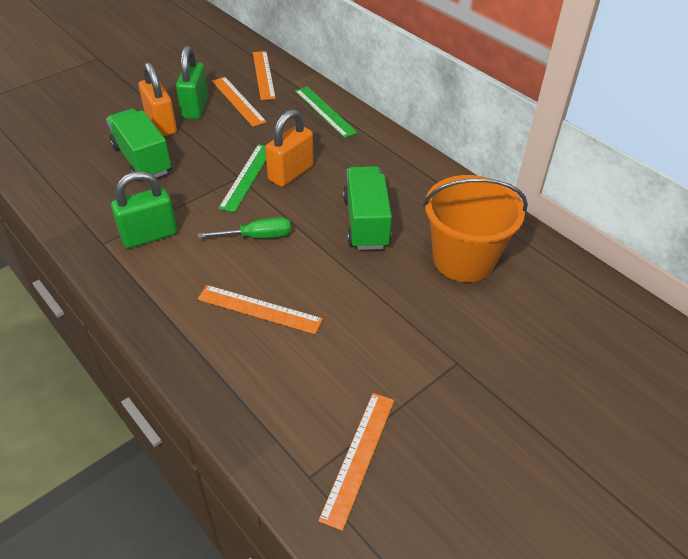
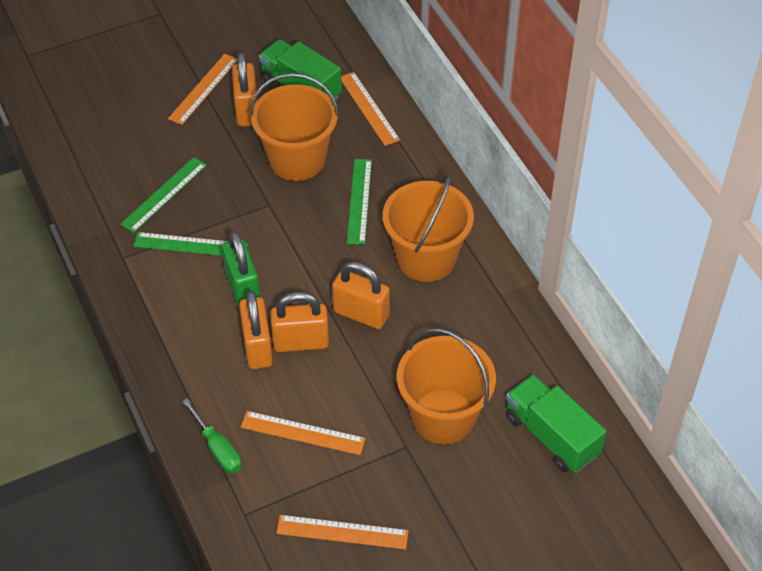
green padlock: [111,171,177,248] [176,46,208,119] = 2 -> [222,231,260,307] = 1
green ruler: [218,144,266,212] [295,87,358,138] = 2 -> [120,157,207,233] [134,232,248,256] [347,159,372,244] = 3
orange bucket: [423,175,528,282] = 1 -> [250,73,339,181] [383,172,474,282] [397,328,496,444] = 3
orange padlock: [139,62,177,137] [265,109,314,187] = 2 -> [232,52,257,127] [239,290,273,369] [270,292,329,352] [332,262,390,329] = 4

